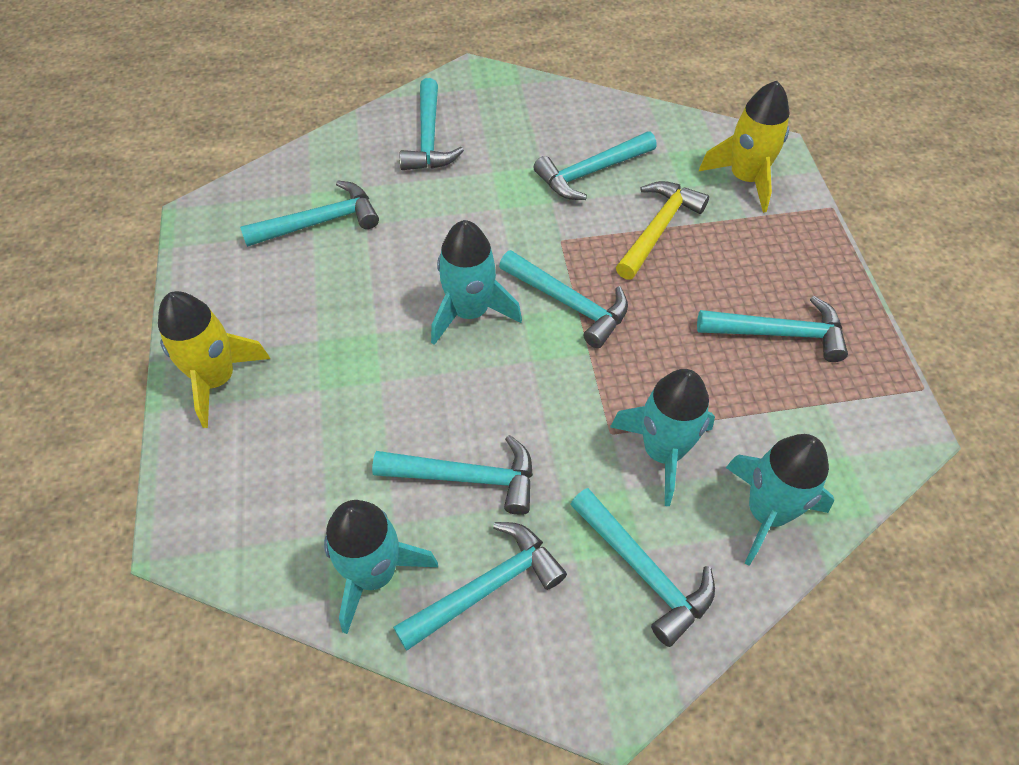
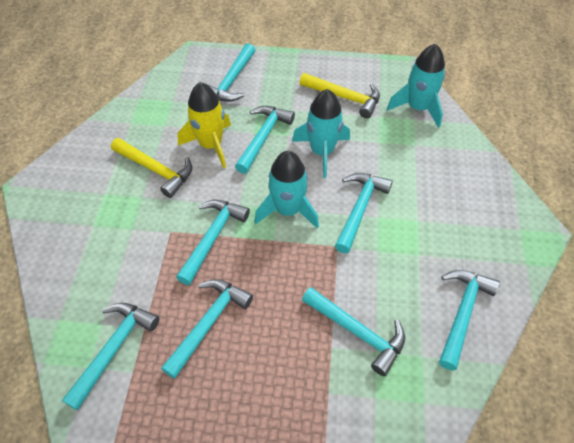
turquoise rocket: [324,500,438,634] [431,220,522,345] [610,369,715,506] [726,434,834,566] = 4 -> [254,151,319,228] [292,89,350,178] [387,44,445,128] = 3
yellow hammer: [616,181,709,280] = 1 -> [111,138,192,198] [300,73,380,118] = 2
yellow rocket: [158,291,270,428] [699,81,790,213] = 2 -> [177,82,231,168] = 1

